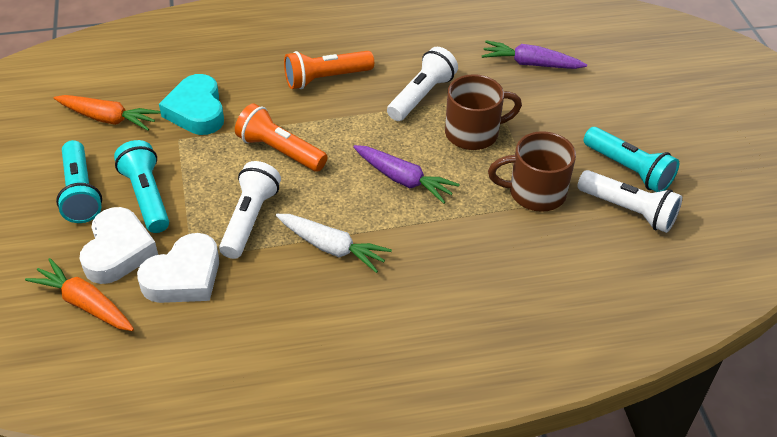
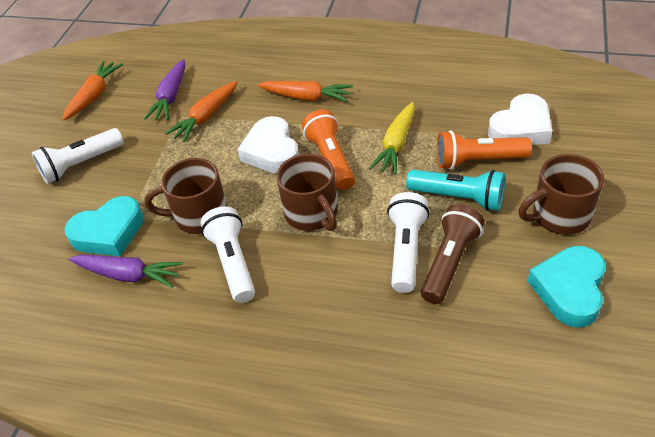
brown flashlight: none = 0 -> [421,204,485,304] = 1
brown mug: [445,74,522,150] [488,131,576,212] = 2 -> [144,158,228,234] [276,154,338,231] [518,154,604,235] = 3
orange carrot: [25,258,134,331] [54,95,161,131] = 2 -> [62,61,123,121] [165,81,238,142] [257,81,353,102] = 3
turquoise flashlight: [56,140,102,223] [114,140,169,233] [584,127,679,192] = 3 -> [406,170,505,211] = 1
turquoise heart: [159,74,224,135] = 1 -> [64,196,144,256] [528,246,606,328] = 2
white carrot: [276,214,392,273] = 1 -> none = 0
yellow carrot: none = 0 -> [369,102,415,174] = 1

